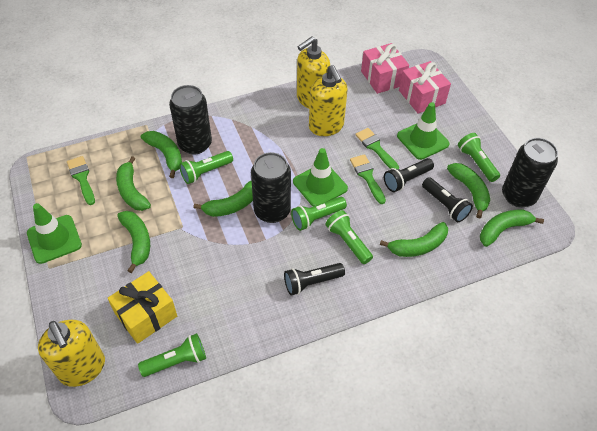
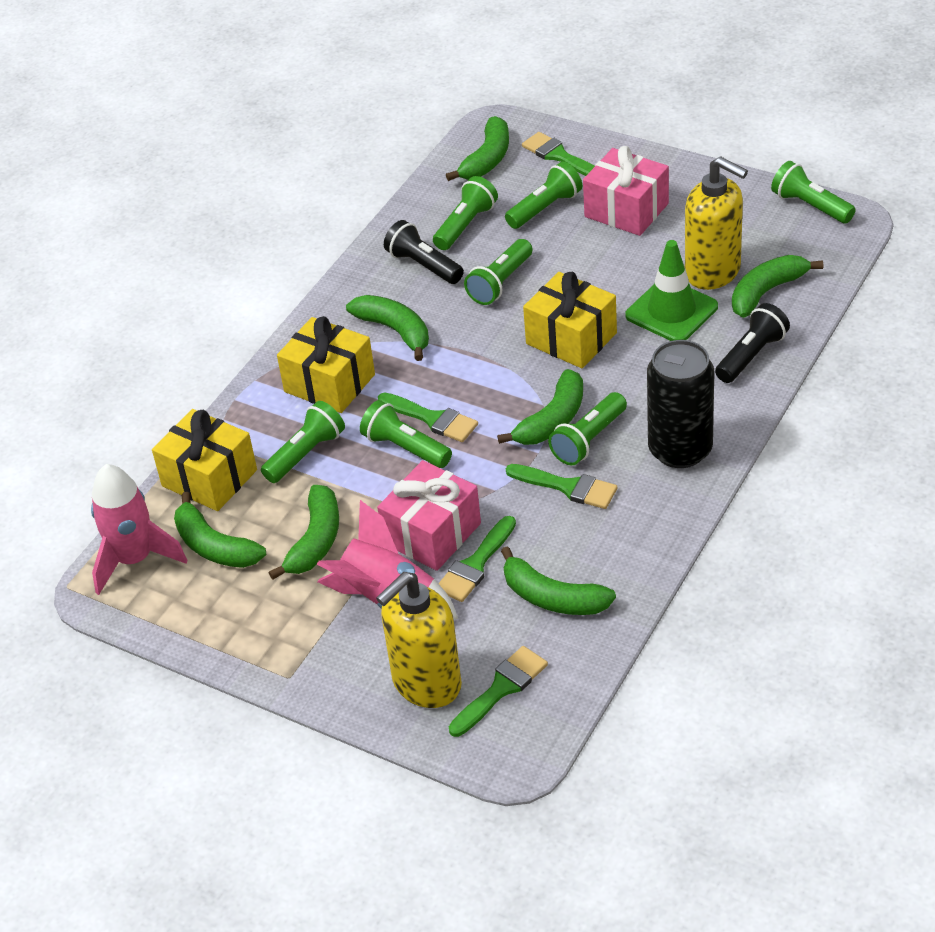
black can: [169,85,212,154] [251,152,291,223] [502,138,558,208] = 3 -> [647,340,714,468] = 1
black flashlight: [284,263,345,295] [384,158,434,192] [422,177,473,222] = 3 -> [384,220,464,284] [715,303,790,383] = 2
green brush: [67,156,95,205] [350,154,386,204] [355,128,399,169] = 3 -> [378,392,478,442] [438,516,516,602] [449,646,548,737] [506,464,617,509] [522,132,595,176] = 5
green flashlight: [138,333,206,377] [179,151,233,184] [291,197,347,231] [325,210,373,264] [458,133,500,182] = 5 -> [261,401,345,483] [360,400,452,468] [433,176,498,250] [464,239,533,305] [505,162,582,229] [548,392,627,465] [771,161,856,224] = 7
green traffic cone: [27,203,82,264] [293,148,348,206] [397,102,450,160] = 3 -> [625,240,718,341] = 1
pink rocket: none = 0 -> [91,464,188,595] [317,500,458,619] = 2
yellow gift: [108,271,177,344] = 1 -> [152,409,257,511] [277,316,375,413] [523,272,617,368] = 3
yellow soap dispenser: [38,320,105,387] [297,37,330,108] [309,65,347,136] = 3 -> [376,572,462,708] [685,156,748,290] = 2

